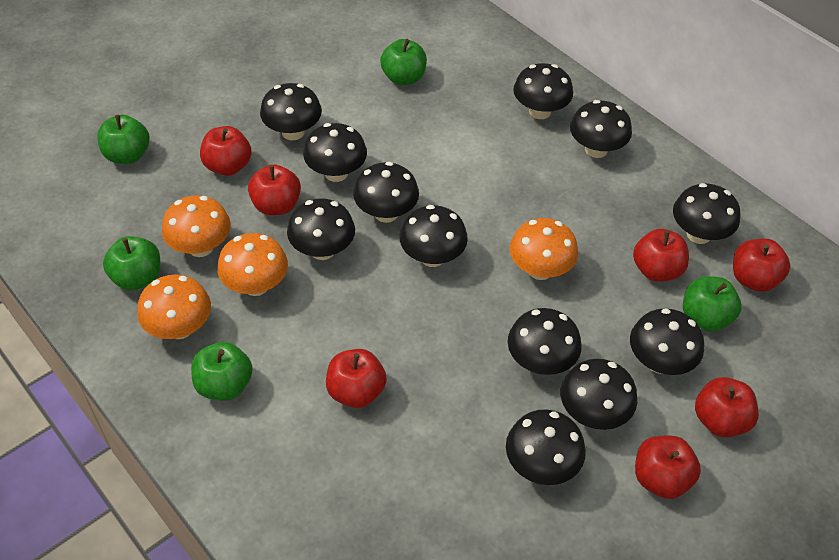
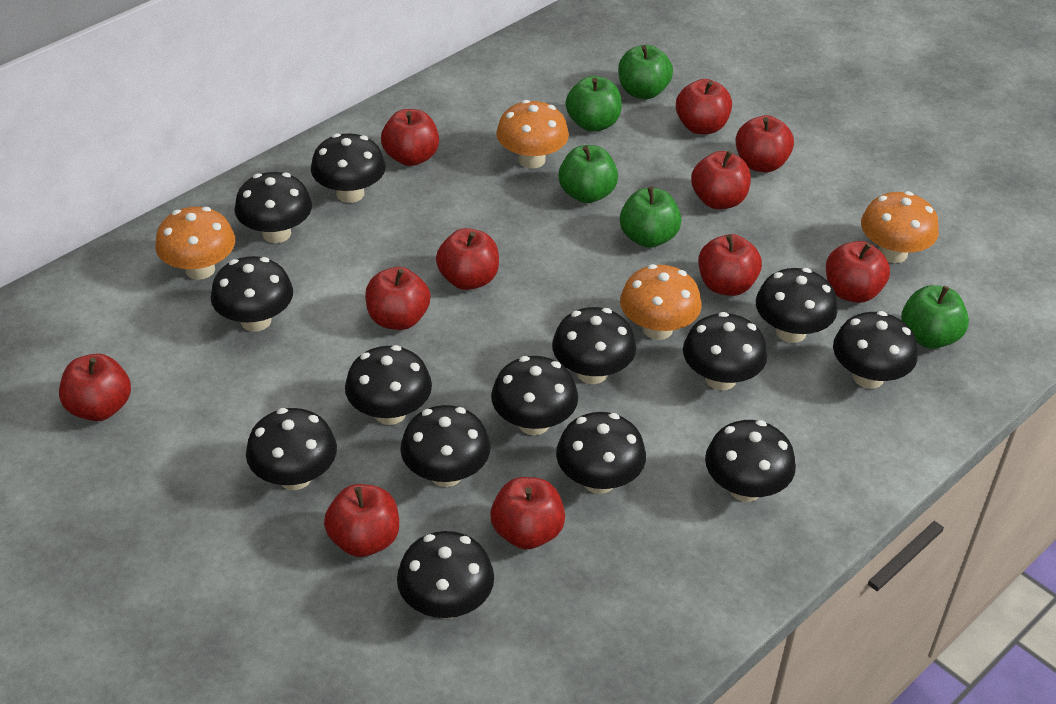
black mushroom: [260,83,322,140] [287,198,355,260] [303,123,367,182] [353,162,419,223] [399,205,468,267] [506,409,586,485] [508,308,582,375] [513,63,573,119] [561,359,637,430] [570,100,632,158] [630,308,704,375] [673,183,740,244] = 12 -> [211,256,293,332] [234,172,312,243] [246,408,337,490] [311,133,386,203] [345,345,432,425] [397,531,494,619] [400,405,491,487] [491,356,578,435] [552,307,636,384] [556,412,646,494] [683,312,767,390] [705,420,796,502] [756,268,838,343] [833,311,918,389] = 14
red apple: [200,126,252,176] [248,164,301,215] [326,349,387,408] [633,229,689,281] [635,436,701,499] [695,377,759,437] [733,239,790,292] = 7 -> [59,354,131,421] [324,484,399,557] [365,267,431,330] [381,109,439,166] [436,228,499,290] [490,477,565,550] [676,79,732,134] [691,151,751,209] [698,234,762,296] [735,115,794,172] [826,241,890,303] = 11

